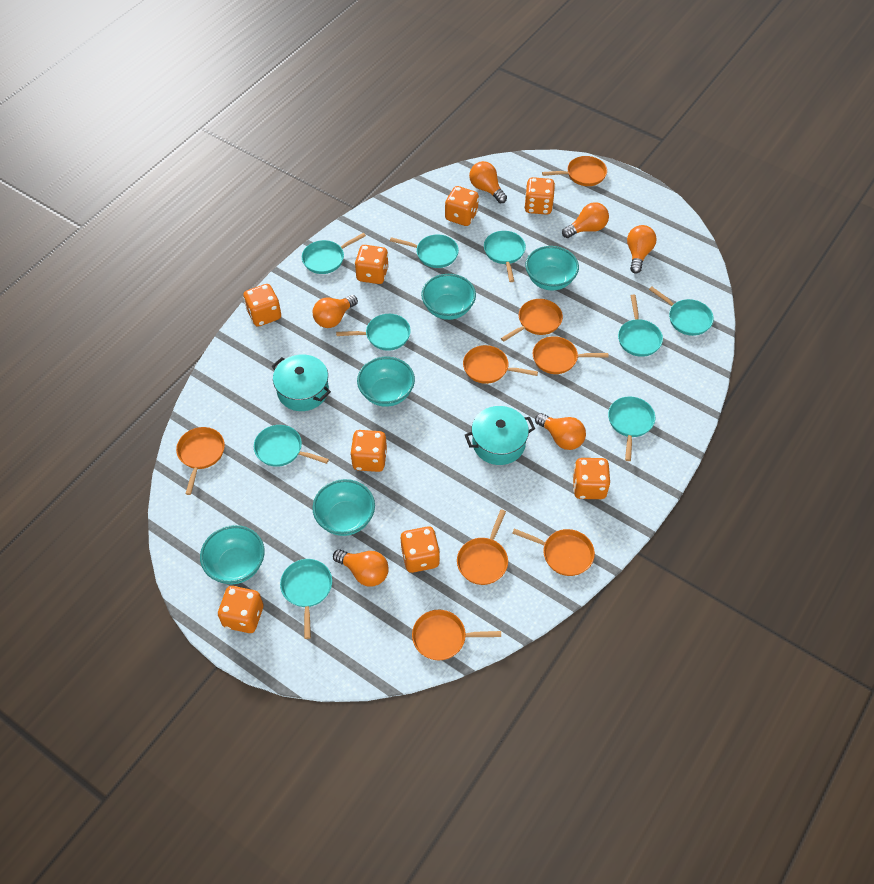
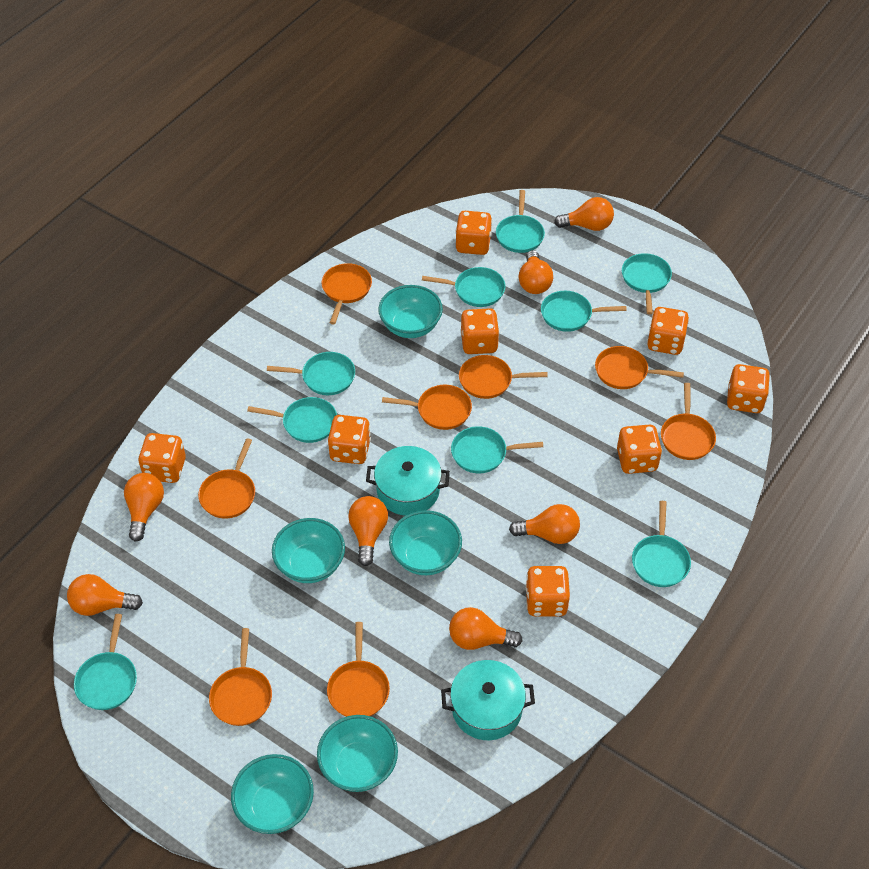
orange light bulb: [313,295,358,328] [333,549,389,587] [469,161,507,203] [535,413,586,450] [562,202,609,238] [627,225,657,274] = 6 -> [67,574,143,616] [124,473,164,542] [348,496,388,566] [449,607,522,650] [509,504,580,544] [518,250,553,294] [554,197,614,231] = 7

